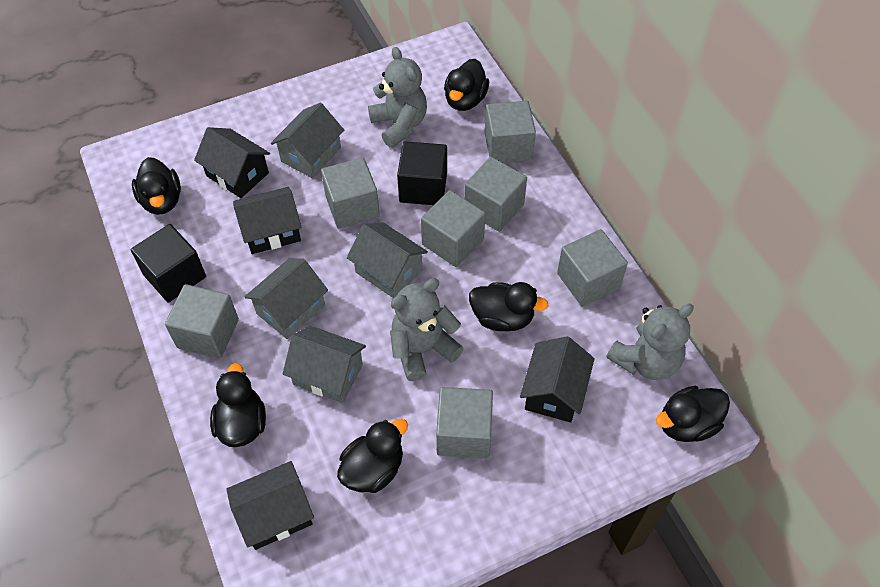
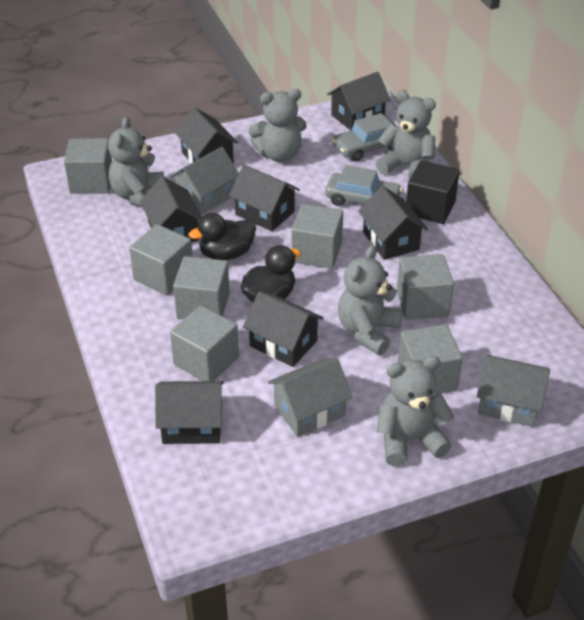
black cube: [131,224,206,303] [397,141,447,205] = 2 -> [406,160,460,224] = 1
black duck: [132,157,181,215] [210,363,266,447] [337,419,408,493] [444,59,489,111] [469,282,549,331] [656,386,730,442] = 6 -> [188,213,256,260] [241,245,301,302] = 2
black house: [194,127,270,198] [226,461,314,550] [233,187,302,254] [520,336,595,423] = 4 -> [140,177,202,242] [155,381,224,444] [175,107,238,163] [229,165,300,231] [243,291,324,367] [327,72,391,131] [358,186,428,260] = 7
grey car: none = 0 -> [325,165,402,206] [332,113,397,161] = 2
grey house: [245,259,328,339] [271,103,344,178] [283,325,366,403] [347,222,428,298] = 4 -> [170,147,239,214] [268,358,353,437] [477,355,550,427] = 3
grey teddy bear: [368,47,427,148] [390,278,464,381] [606,304,694,380] = 3 -> [108,117,164,207] [248,89,307,162] [338,245,403,355] [376,91,436,180] [377,356,454,466] = 5

